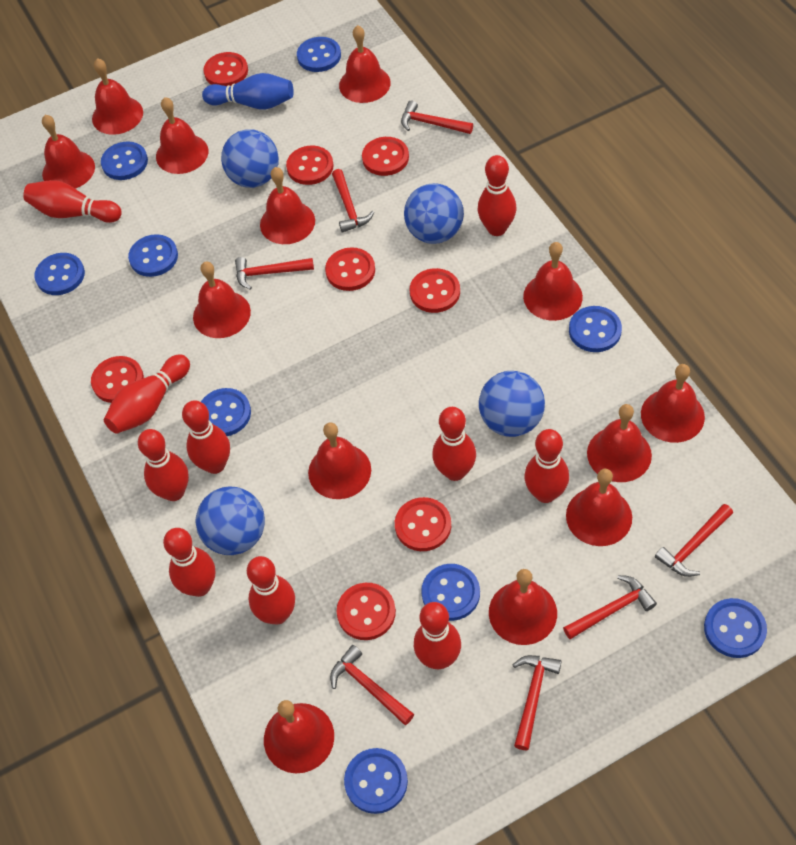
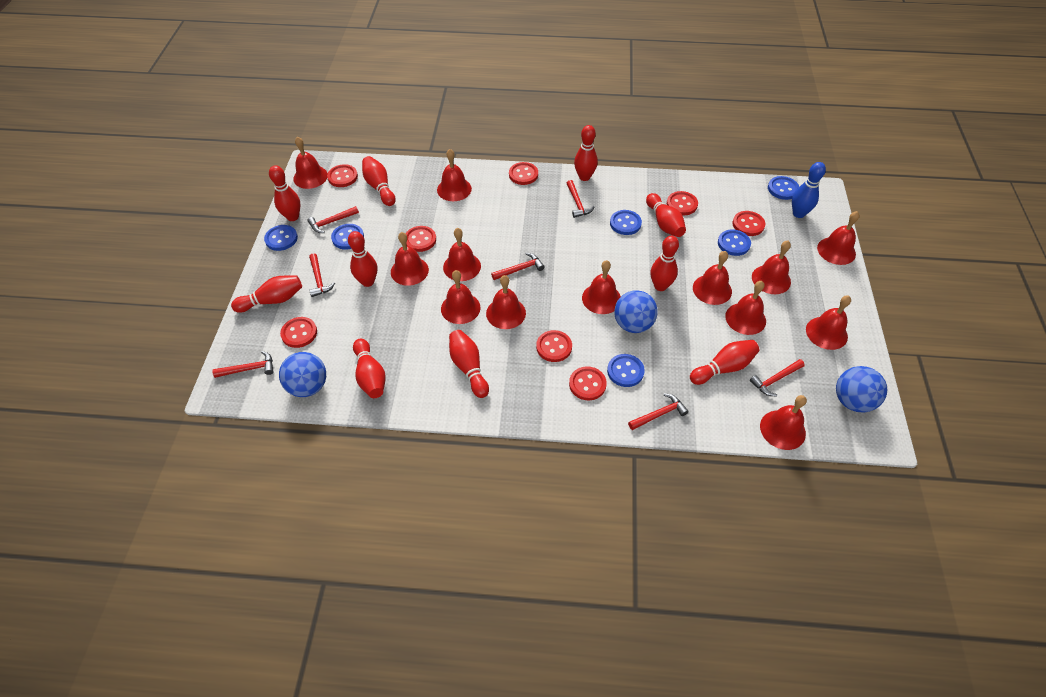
blue ball: [196,486,265,555] [221,129,279,188] [404,183,464,244] [479,371,545,437] = 4 -> [279,352,326,397] [614,290,658,333] [836,366,887,412] = 3
blue button: [35,253,85,295] [101,142,148,180] [128,234,178,277] [201,388,251,436] [297,37,341,72] [344,748,408,814] [421,564,480,621] [569,306,622,352] [704,598,767,658] = 9 -> [264,225,298,251] [331,224,364,250] [607,354,645,387] [610,210,642,235] [718,229,751,256] [768,176,799,200] = 6

